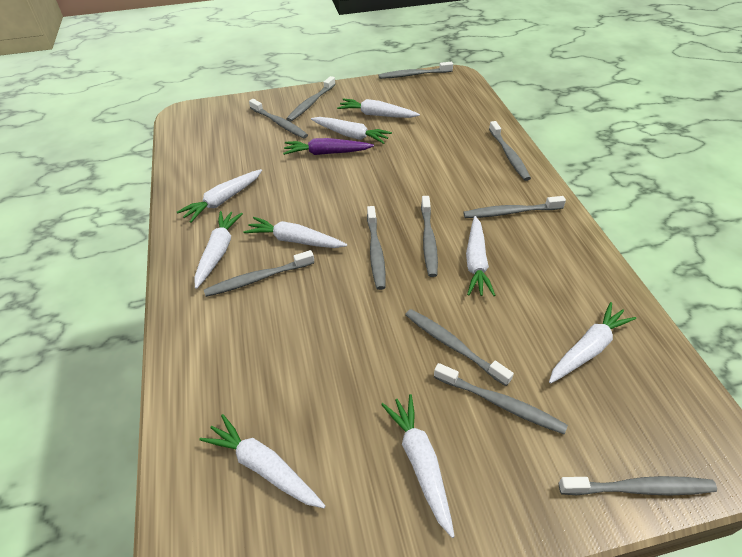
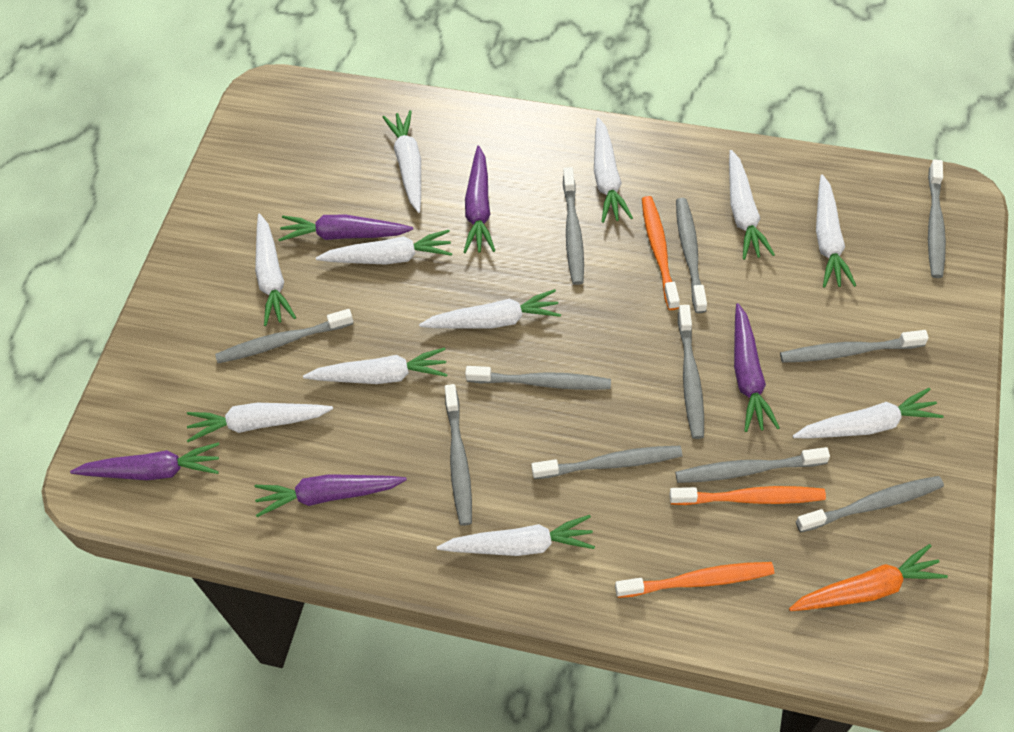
orange carrot: none = 0 -> [789,544,948,611] = 1
orange toothbrush: none = 0 -> [615,562,774,598] [642,196,680,310] [669,486,826,505] = 3
purple carrot: [283,138,374,155] = 1 -> [70,442,220,480] [255,474,407,517] [278,215,413,241] [464,146,495,253] [734,303,780,432] = 5
white carrot: [177,169,262,223] [194,211,243,289] [199,414,325,508] [243,217,347,248] [311,117,392,144] [337,98,420,118] [381,394,455,538] [466,216,496,296] [549,302,636,384] = 9 -> [187,403,333,442] [255,214,296,326] [303,347,448,384] [316,230,452,265] [383,110,421,213] [419,289,561,329] [437,515,595,556] [594,118,633,223] [729,150,775,260] [793,388,944,438] [816,174,856,288] = 11

